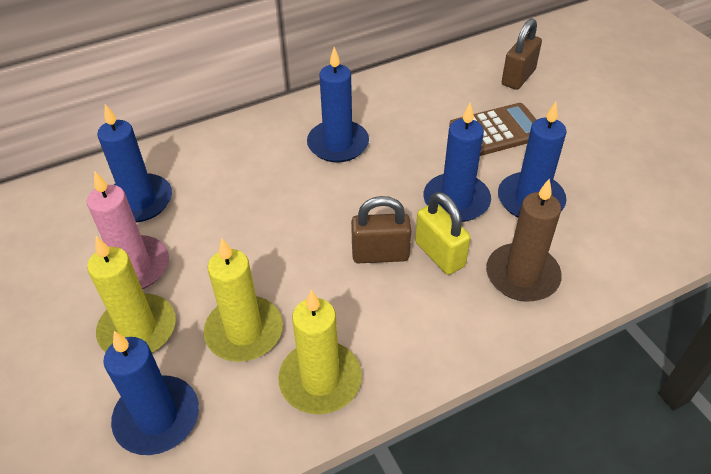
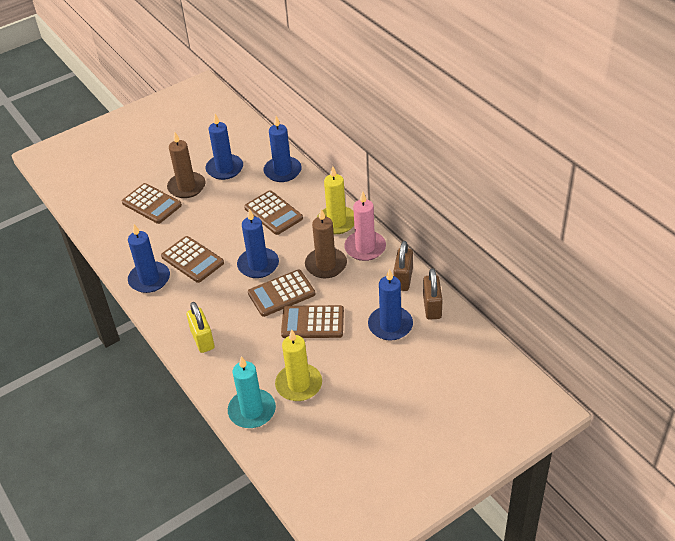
brown calculator: [449,103,537,156] = 1 -> [122,183,182,224] [161,236,224,283] [244,190,303,235] [248,270,315,317] [281,305,344,338] = 5
brown candle: [486,179,562,302] = 1 -> [167,132,206,198] [305,209,347,278] = 2
turquoise candle: none = 0 -> [228,356,276,428] = 1
yellow candle: [87,236,176,353] [203,238,283,362] [278,290,362,414] = 3 -> [275,329,322,401] [317,166,354,234] = 2

